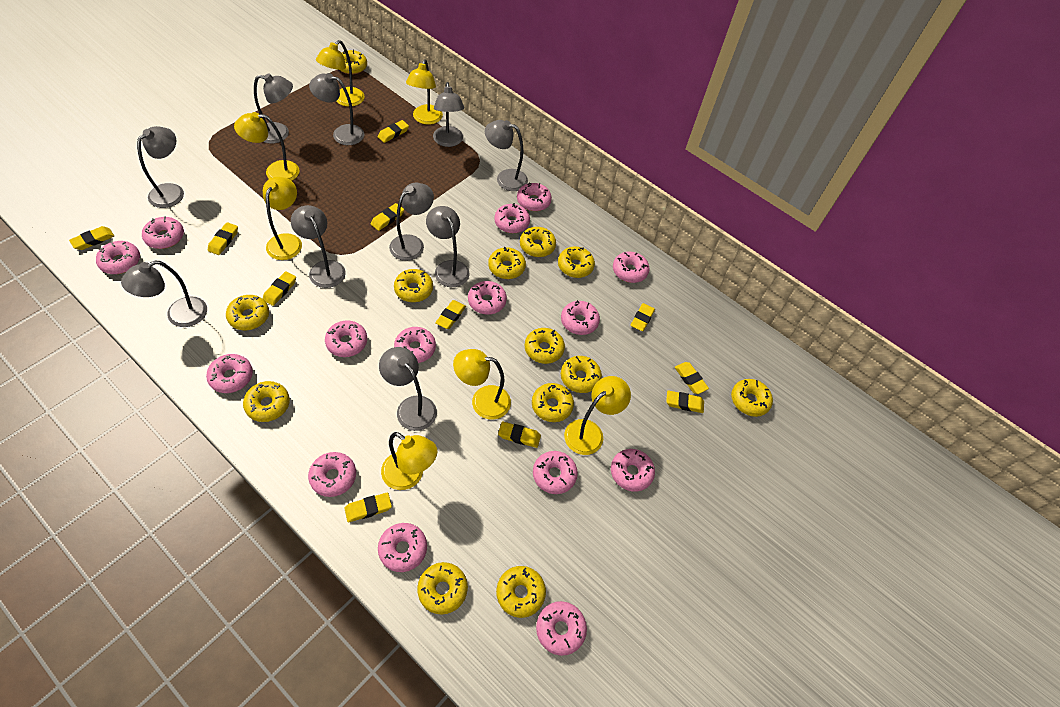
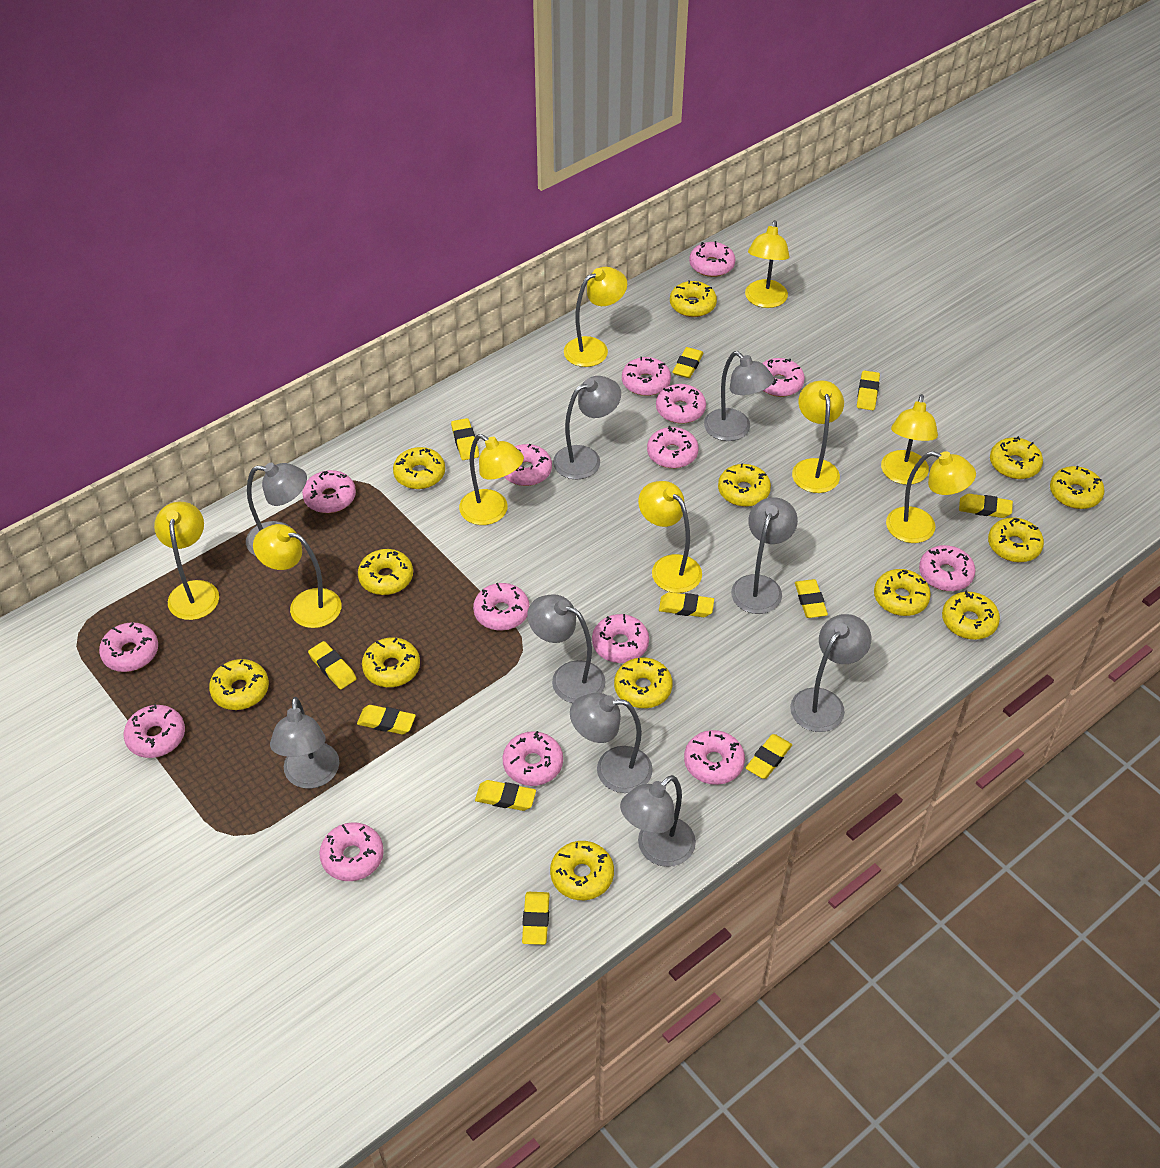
grey lamp: [121,261,207,327] [137,126,184,208] [254,73,293,144] [291,205,346,288] [309,73,364,145] [379,347,437,431] [389,183,434,261] [426,206,470,287] [433,82,464,147] [485,120,528,191] = 10 -> [246,463,307,556] [270,697,339,789] [527,594,605,703] [553,376,621,479] [570,693,653,793] [620,775,696,867] [704,351,774,441] [731,497,798,614] [790,614,871,732] = 9
yellow lamp: [234,112,299,181] [263,177,302,260] [316,40,365,107] [381,432,437,490] [406,59,443,125] [453,349,511,420] [564,376,631,455] = 7 -> [154,502,219,620] [253,524,342,628] [459,434,524,525] [564,267,627,367] [638,481,702,593] [745,220,789,308] [792,380,844,493] [881,394,938,485] [886,451,976,543] = 9

